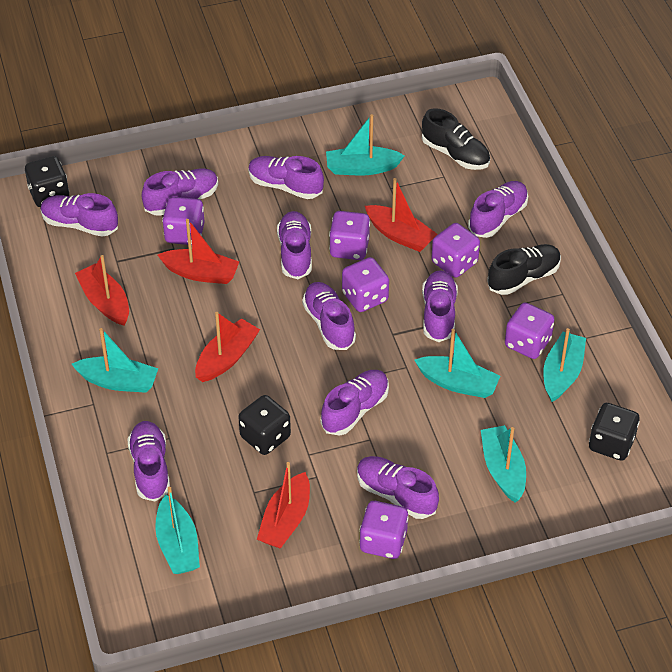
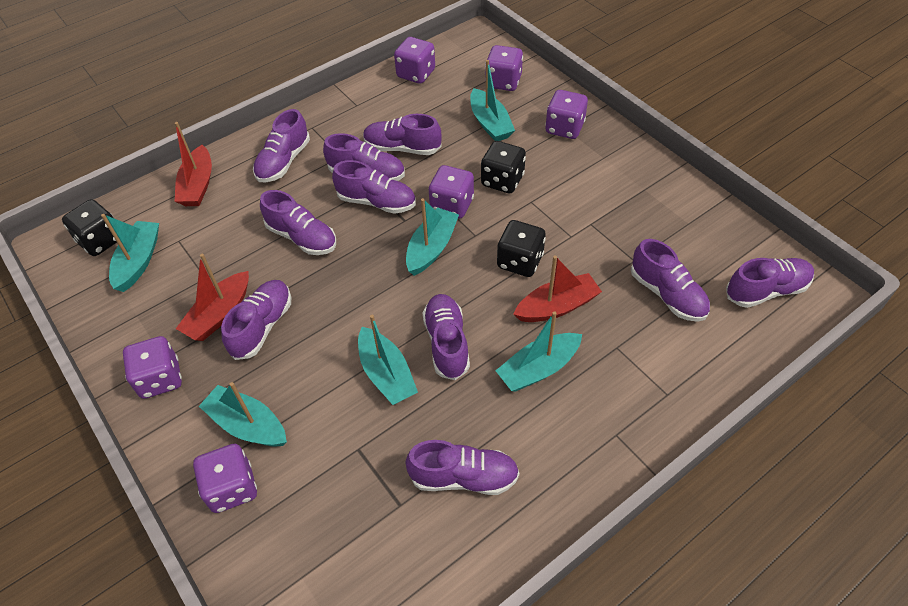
black shoe: [422,108,490,170] [487,244,561,295] = 2 -> none = 0
red boat: [75,255,129,326] [158,219,239,284] [195,312,260,382] [257,462,310,548] [365,178,437,252] = 5 -> [174,122,212,206] [176,254,249,341] [514,255,602,322] = 3

